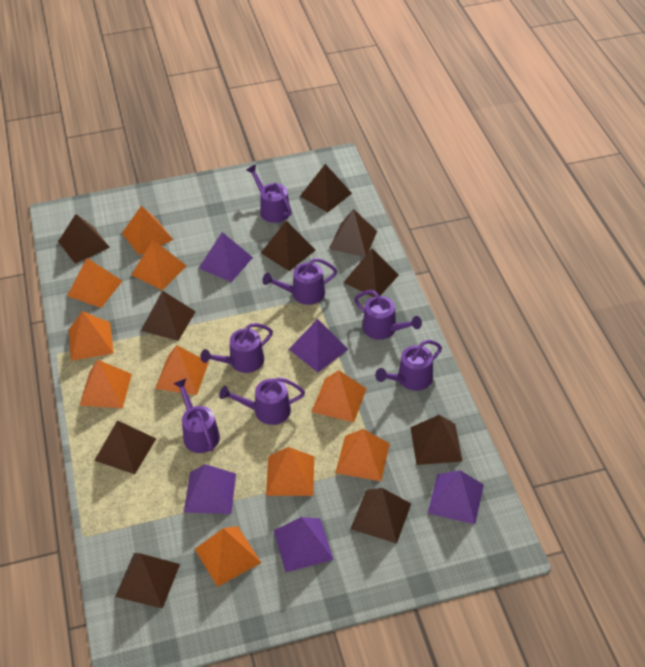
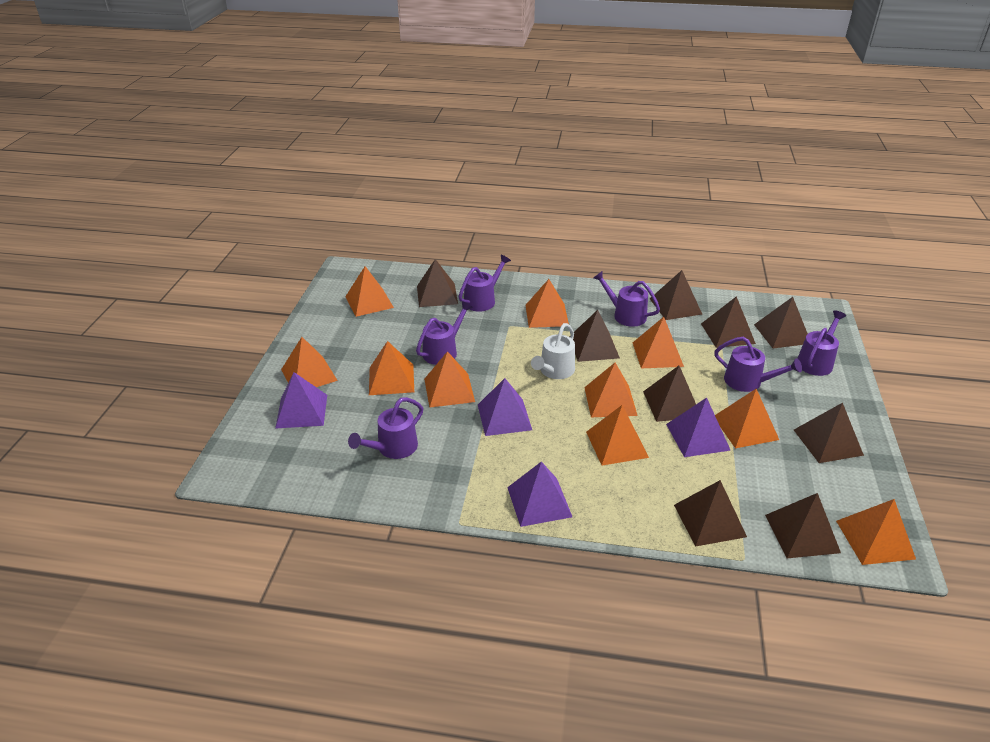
brown pyramid: [58,214,110,264] [94,420,156,474] [115,553,180,609] [141,290,196,341] [261,221,315,271] [300,164,352,213] [329,209,377,257] [343,248,399,297] [351,488,411,543] [410,415,463,465] = 10 -> [417,259,458,307] [569,310,620,362] [643,366,696,422] [650,270,702,320] [674,480,747,547] [701,296,756,348] [754,297,808,348] [765,493,841,558] [794,403,864,463] = 9
purple pyramid: [184,464,236,514] [199,232,253,282] [274,517,334,572] [289,319,348,372] [428,470,484,524] = 5 -> [275,372,327,429] [478,378,532,436] [507,461,572,527] [666,397,731,457] = 4
purple watering can: [173,379,220,453] [200,323,273,373] [219,377,305,425] [246,165,292,223] [262,258,337,305] [354,290,422,340] [375,340,442,391] = 7 -> [348,397,423,459] [416,301,473,365] [458,255,511,312] [593,271,660,327] [714,337,802,392] [797,310,846,376] = 6
white watering can: none = 0 -> [531,323,575,379] = 1

